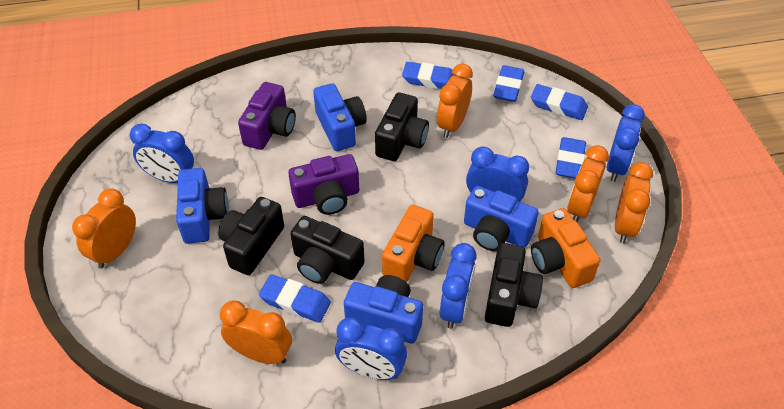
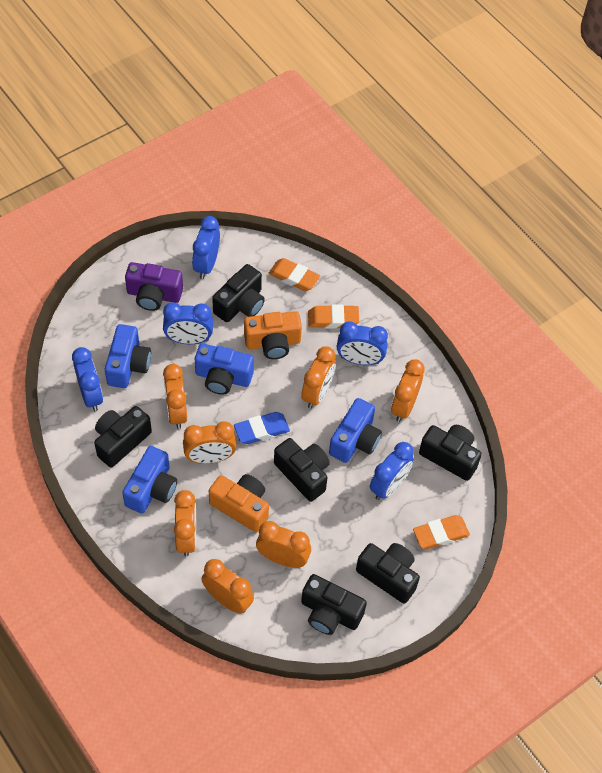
black camera: [218,197,284,275] [290,216,365,284] [375,92,429,161] [485,243,543,327] = 4 -> [94,406,152,468] [212,264,265,322] [274,438,330,502] [301,574,367,635] [356,543,420,604] [419,425,482,481] = 6
blue eraser: [259,274,331,323] [402,62,455,89] [493,65,524,102] [531,84,588,120] [555,137,586,178] = 5 -> [234,412,290,444] = 1
orange clock: [72,188,136,269] [220,301,292,364] [437,64,473,138] [567,145,609,222] [615,162,653,243] = 5 -> [163,364,187,429] [174,490,196,557] [183,421,236,464] [201,559,254,614] [256,521,311,568] [301,346,336,408] [391,359,425,422] = 7
orange eraser: none = 0 -> [269,258,320,291] [308,305,359,329] [413,515,470,549] = 3
purple camera: [238,82,296,150] [288,154,359,215] = 2 -> [125,262,183,311] = 1

